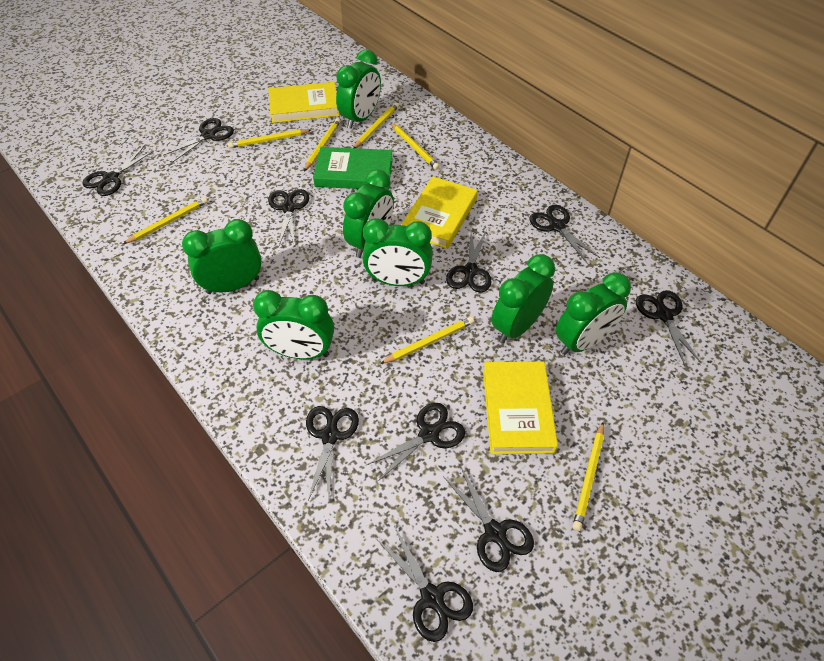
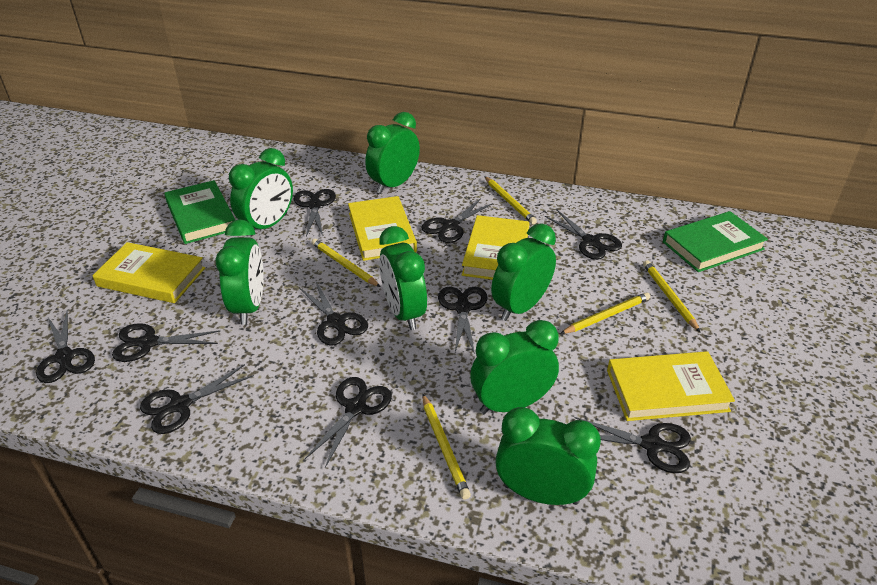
green book: [313,147,393,189] = 1 -> [164,180,235,244] [663,211,768,272] = 2
yellow book: [268,82,340,123] [401,176,478,249] [483,361,558,454] = 3 -> [92,242,205,303] [348,196,417,261] [462,215,530,280] [607,351,735,421] = 4
yellow pencil: [123,197,208,244] [228,129,311,148] [304,118,341,171] [353,102,399,148] [380,317,474,364] [391,122,440,170] [573,422,604,531] = 7 -> [311,239,381,287] [422,394,471,500] [484,176,537,224] [560,292,650,334] [643,260,700,332] = 5

